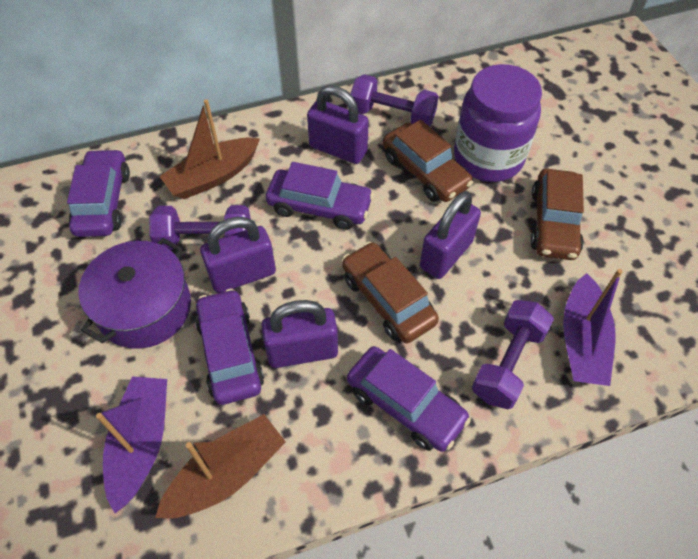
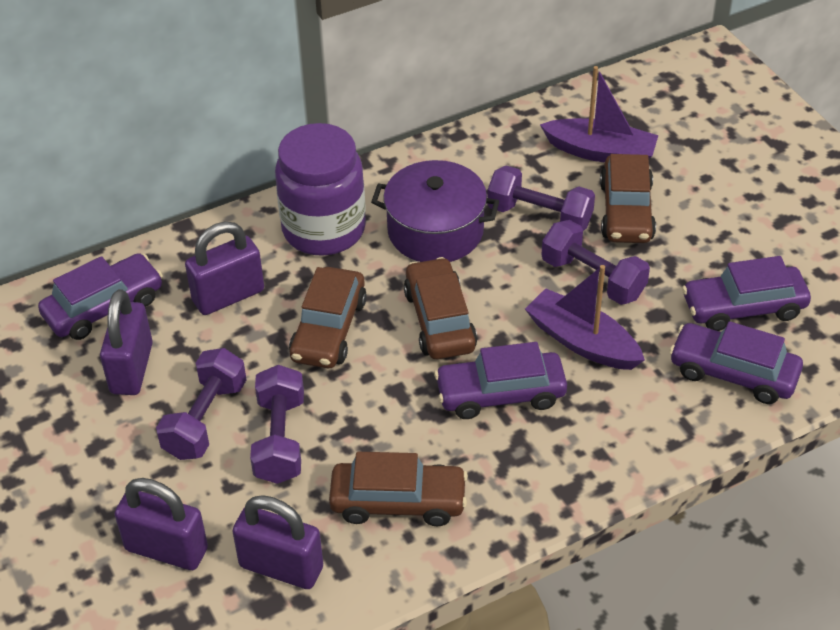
brown boat: [155,414,286,519] [159,99,260,199] = 2 -> none = 0
brown car: [342,242,439,343] [383,120,473,202] [531,169,584,260] = 3 -> [289,267,367,368] [329,452,468,526] [404,257,477,359] [600,154,656,243] = 4
purple dumbbell: [149,205,251,250] [351,74,439,127] [472,300,554,409] = 3 -> [156,348,247,460] [250,365,304,484] [487,165,595,231] [541,220,650,305] = 4

